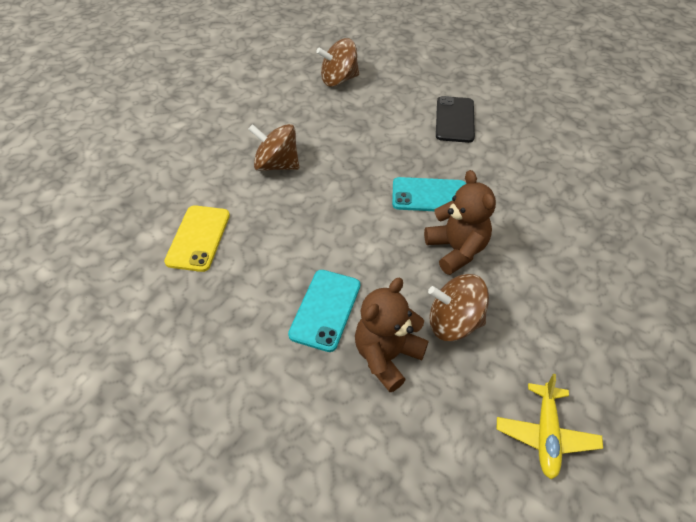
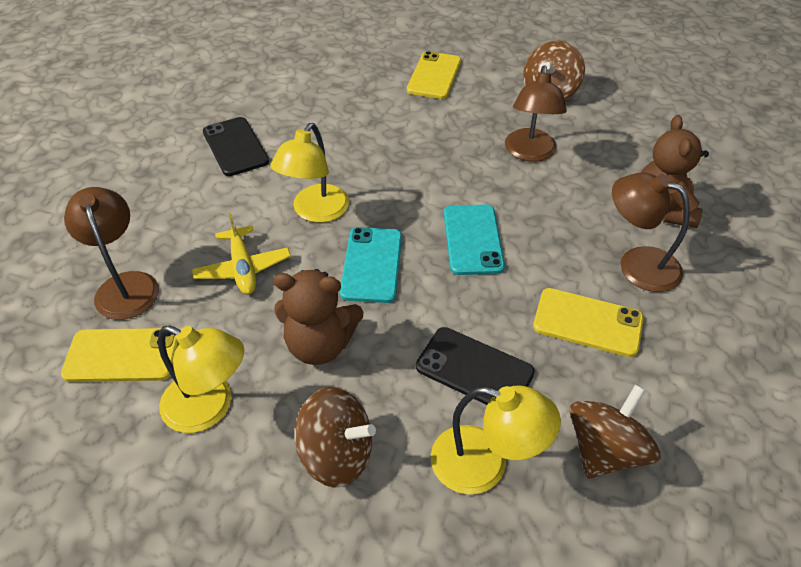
black phone: [436,96,475,143] = 1 -> [203,117,269,176] [416,327,535,405] = 2
brown lamp: none = 0 -> [64,187,159,320] [505,66,567,161] [612,172,690,292] = 3
yellow lamp: none = 0 -> [158,325,244,433] [270,123,349,223] [431,385,561,495] = 3
yellow phone: [164,205,230,272] = 1 -> [61,328,179,382] [407,51,461,99] [533,288,644,357] = 3

